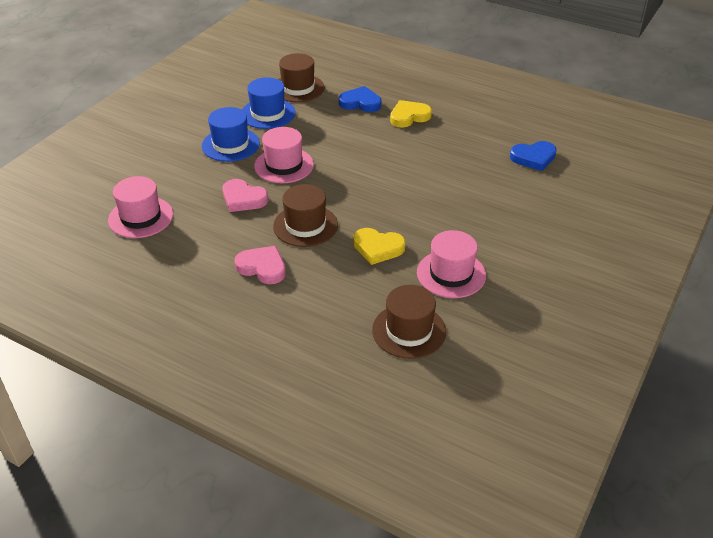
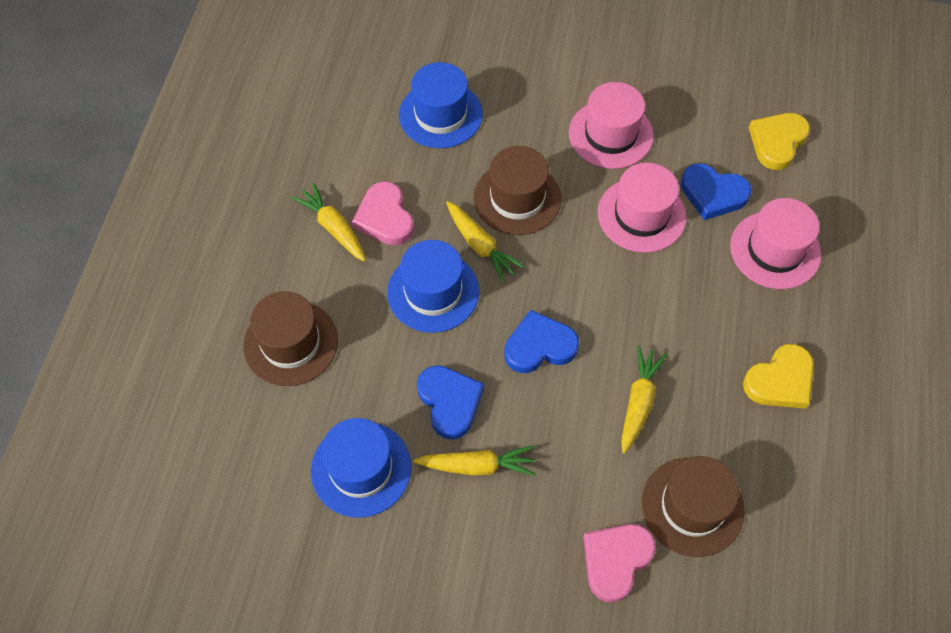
blue hat: [202,107,260,162] [242,77,296,129] = 2 -> [311,418,411,518] [387,240,479,333] [399,62,483,148] = 3
blue heart: [339,86,381,112] [510,141,557,171] = 2 -> [417,365,484,440] [504,310,579,373] [681,163,752,220] = 3
yellow carrot: none = 0 -> [291,183,366,262] [414,445,535,476] [446,201,525,283] [621,346,667,454] = 4

